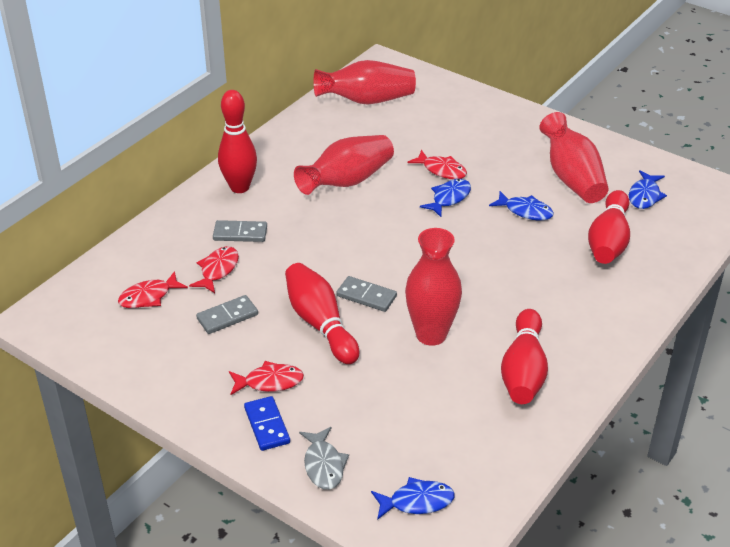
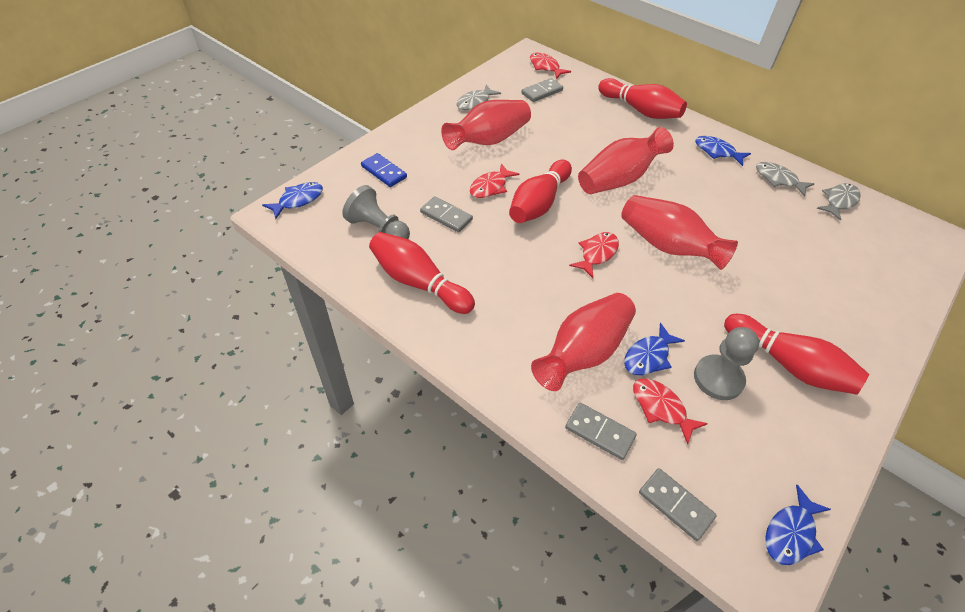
grey domino: [196,295,258,334] [213,220,267,242] [336,276,397,312] = 3 -> [420,196,473,232] [521,78,563,102] [565,403,637,460] [639,468,717,541] = 4
grey fish: [299,427,349,490] = 1 -> [456,85,501,110] [756,162,814,197] [817,183,861,221] = 3
grey pawn: none = 0 -> [342,185,410,239] [694,327,759,400] = 2

